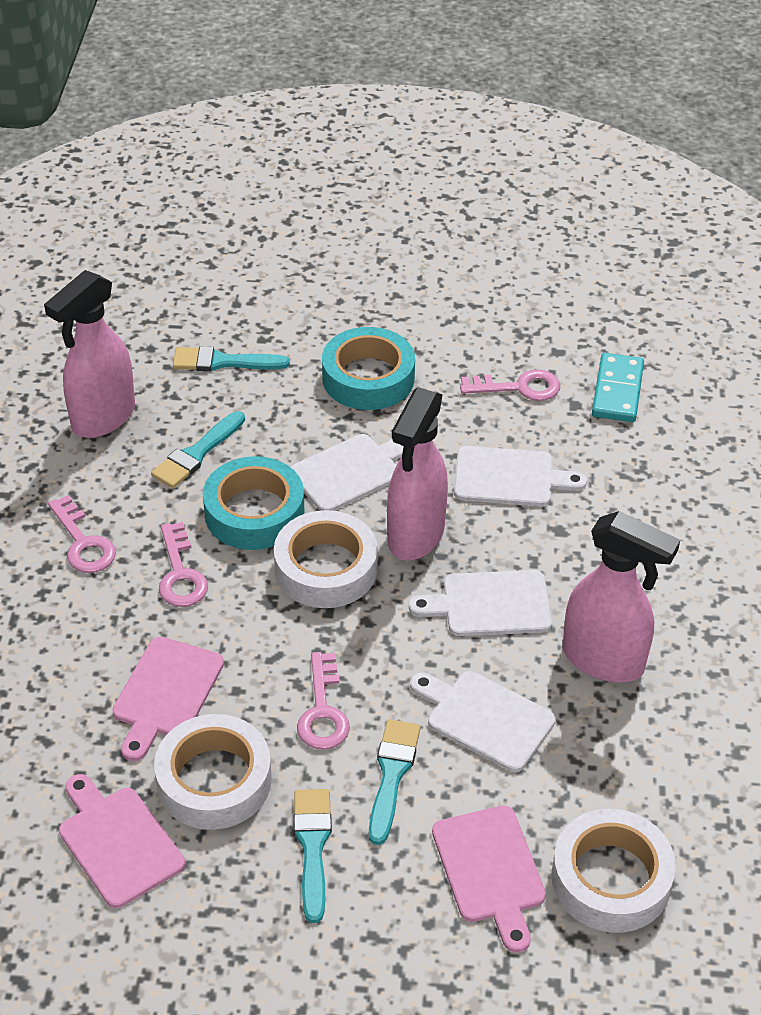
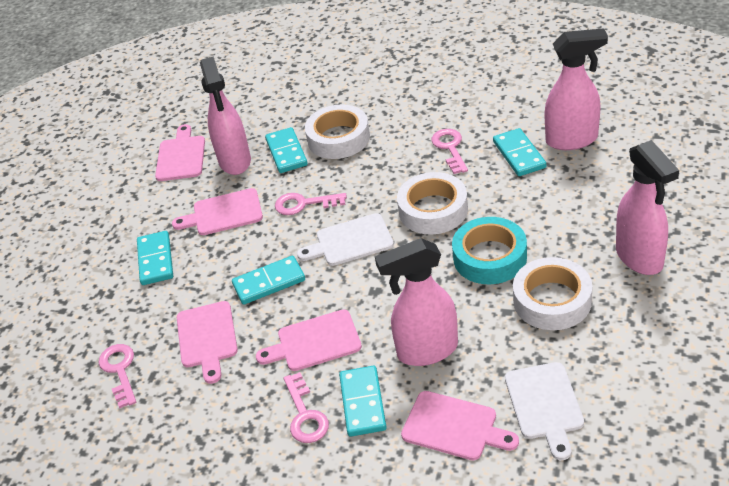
pink cutting board: [59,774,185,908] [112,637,224,761] [432,805,546,953] = 3 -> [155,124,205,181] [172,188,263,235] [177,301,238,384] [256,309,362,371] [401,391,519,460] = 5
pink spray bottle: [44,270,135,438] [387,387,448,561] [563,511,680,682] = 3 -> [200,56,251,175] [375,238,458,366] [545,28,608,150] [616,140,679,275] = 4
turquoise brush: [151,411,245,488] [173,346,290,371] [293,789,332,923] [369,719,421,845] = 4 -> none = 0
turquoise domino: [592,353,644,422] = 1 -> [137,231,173,285] [232,256,305,305] [265,127,308,173] [339,366,386,437] [493,128,546,176] = 5
turquoise tape: [203,456,304,550] [322,327,415,410] = 2 -> [452,217,527,284] = 1
white cutting board: [291,434,404,511] [409,570,552,636] [410,671,556,772] [454,446,587,506] = 4 -> [297,213,394,266] [505,362,584,460] = 2

